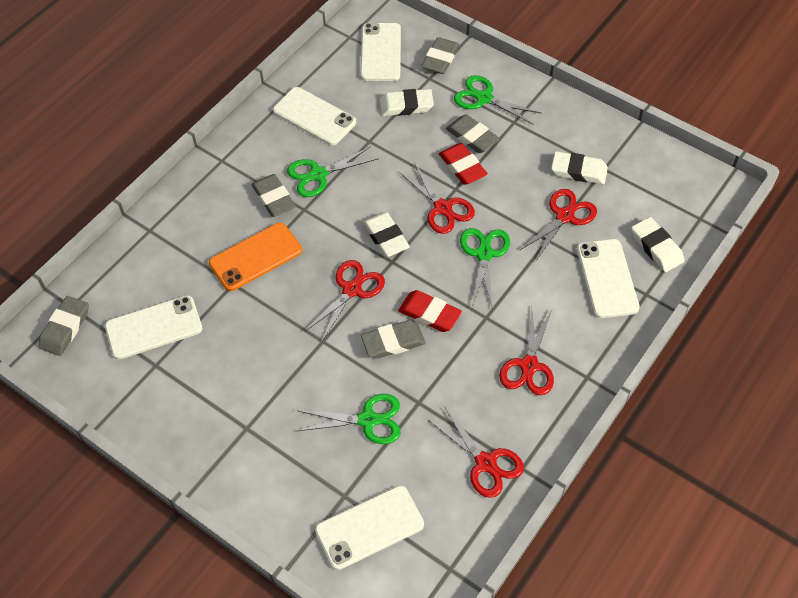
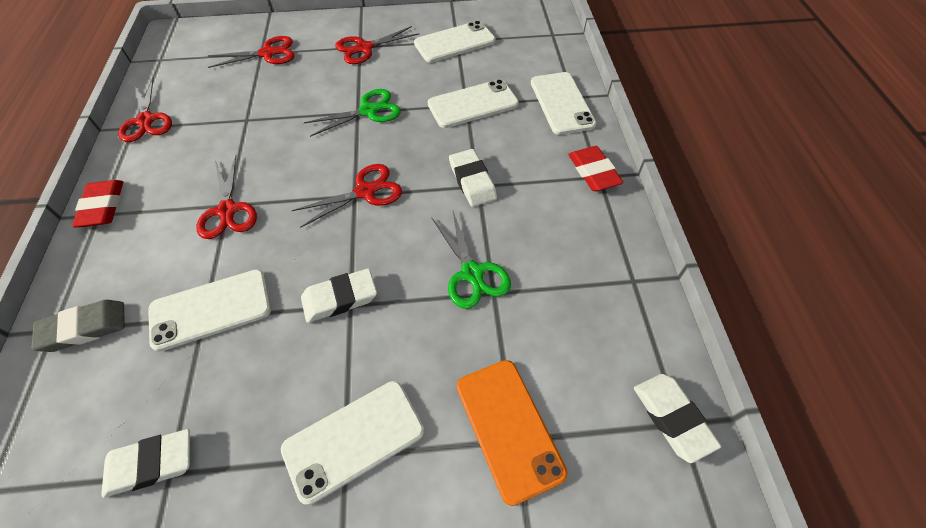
green scissors: [287,146,379,197] [297,394,400,444] [454,75,542,125] [460,228,510,309] = 4 -> [304,89,401,137] [431,211,511,309] = 2
grey eraser: [38,296,89,356] [251,174,296,217] [361,320,426,359] [421,37,460,74] [446,114,500,153] = 5 -> [32,300,125,352] = 1

